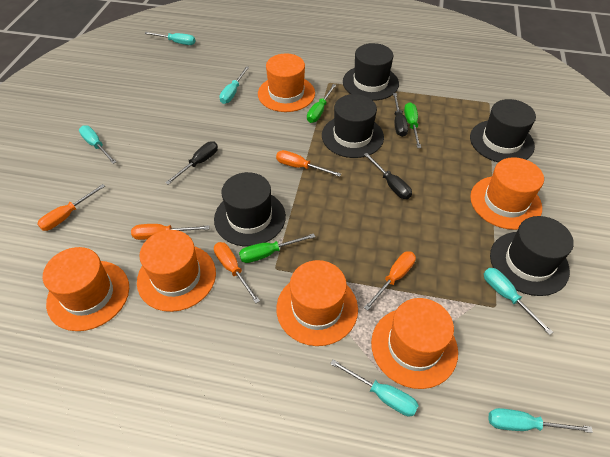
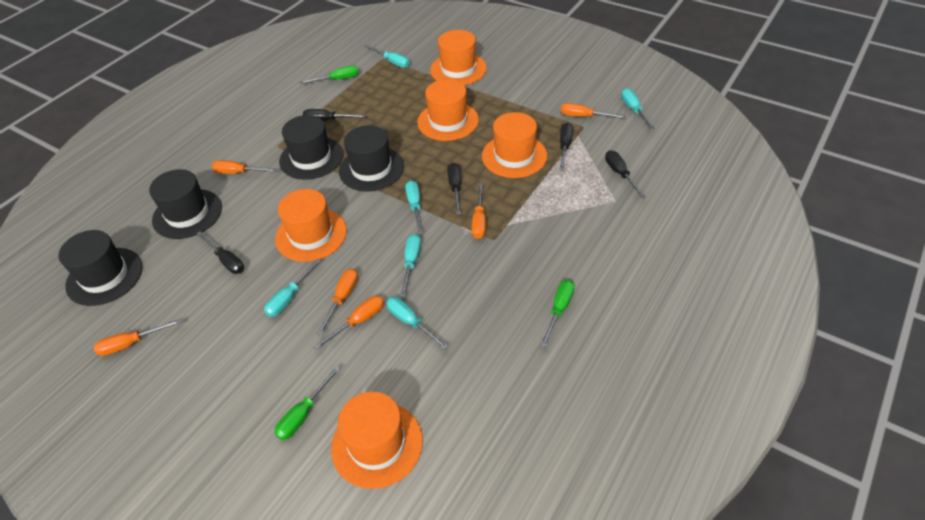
black hat: [214,172,286,246] [322,94,384,158] [343,43,399,100] [470,99,536,162] [490,216,574,296] = 5 -> [59,230,143,306] [149,169,222,239] [279,115,344,180] [339,125,404,192] = 4
black screwdriver: [165,141,218,185] [364,153,412,199] [393,93,408,137] = 3 -> [197,232,244,274] [303,109,366,121] [447,163,461,215] [560,123,573,170] [605,150,646,198] = 5
orange hat: [43,247,129,331] [137,230,216,312] [258,54,315,112] [276,260,358,346] [371,298,458,389] [470,157,544,230] = 6 -> [275,189,347,262] [331,392,423,489] [417,79,479,141] [430,30,487,85] [482,112,547,178] = 5
orange screwdriver: [37,184,105,231] [131,224,209,240] [214,242,260,303] [276,150,341,177] [364,251,416,311] = 5 -> [94,318,182,356] [212,160,278,174] [314,295,384,350] [317,268,358,335] [472,184,486,239] [561,103,626,119] = 6

